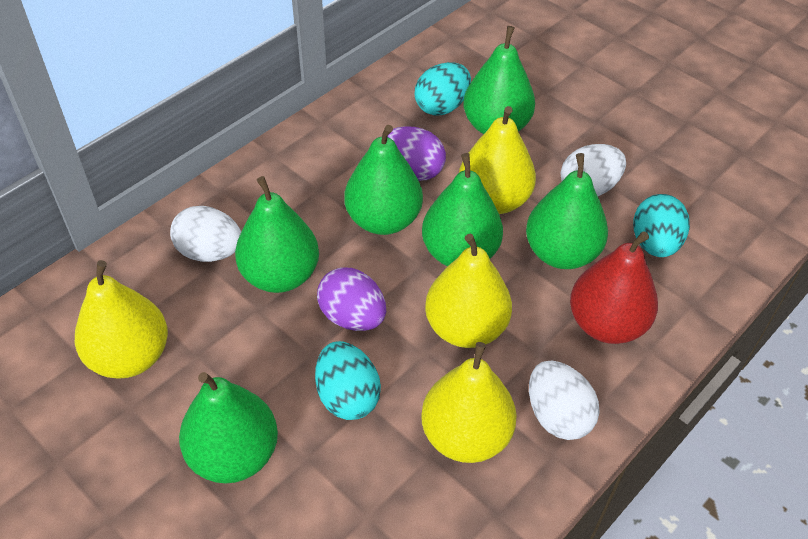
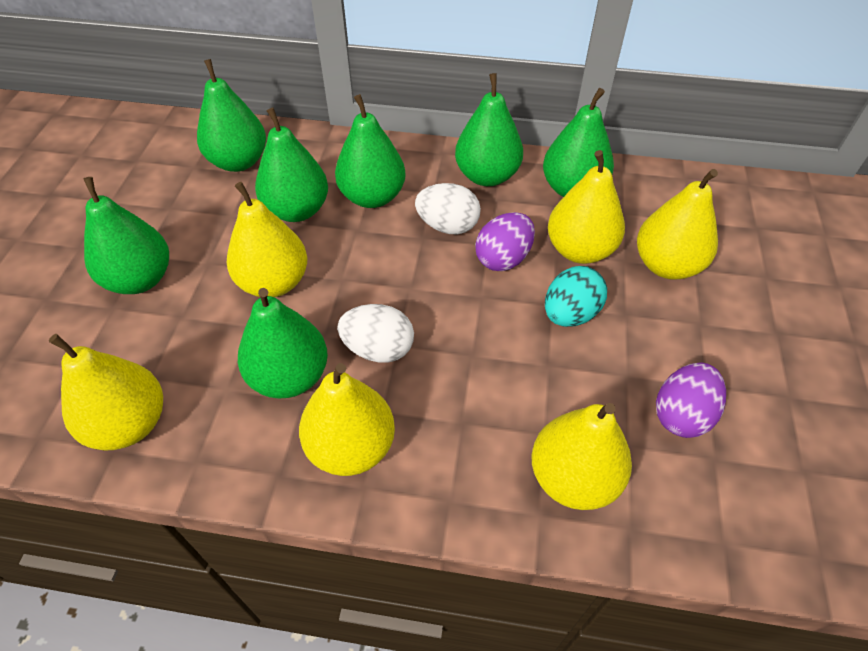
green pear: [179,372,278,484] [235,176,319,293] [344,125,423,235] [422,153,503,266] [463,26,535,134] [526,153,608,269] = 6 -> [83,177,169,294] [197,59,266,172] [238,288,328,398] [255,108,328,222] [335,94,406,208] [455,73,523,186] [543,88,614,197] = 7
red pear: [570,231,658,344] = 1 -> none = 0
turquoise egg: [315,341,381,420] [415,62,471,116] [633,194,690,257] = 3 -> [545,266,607,327] = 1
white egg: [170,206,241,262] [529,361,599,440] [561,144,626,196] = 3 -> [337,304,414,363] [415,183,481,234] = 2
yellow pear: [75,260,168,378] [421,342,517,463] [425,234,512,348] [459,106,536,214] = 4 -> [49,334,163,451] [227,182,307,297] [299,363,395,476] [532,403,632,510] [548,150,625,264] [637,169,718,280] = 6

